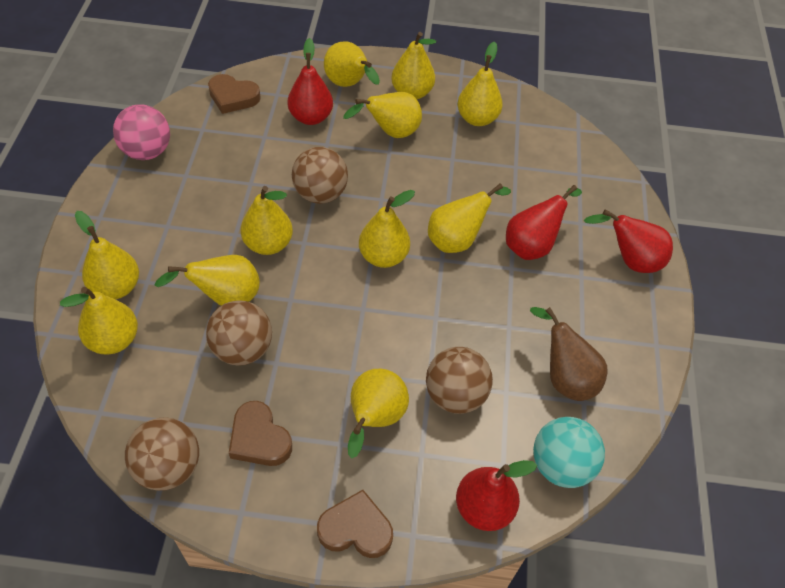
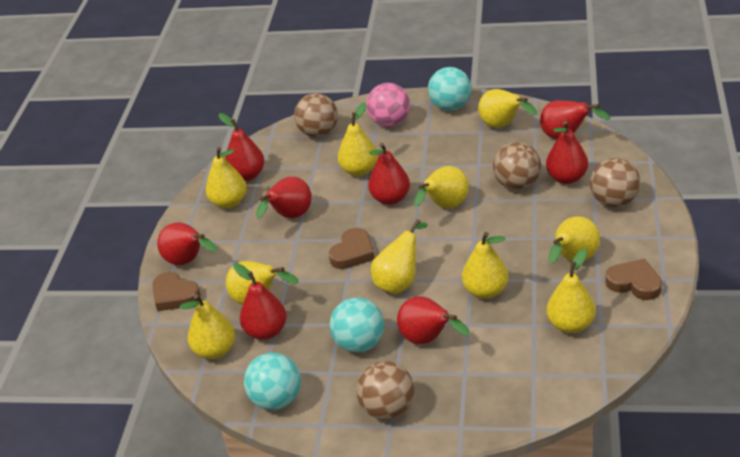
brown pear: [530,307,607,401] = 1 -> none = 0
red pear: [287,38,333,125] [456,460,537,531] [506,185,582,260] [584,209,673,273] = 4 -> [157,222,217,265] [219,113,264,181] [233,263,286,340] [256,177,312,219] [368,143,410,205] [397,296,469,344] [540,100,611,139] [546,121,588,184] = 8
turquoise ball: [533,417,605,488] = 1 -> [244,353,301,410] [329,298,384,353] [428,67,471,111] = 3
yellow pear: [60,287,138,354] [75,211,139,299] [154,255,260,306] [241,186,293,255] [324,41,380,87] [343,92,422,138] [348,369,409,459] [359,190,415,268] [391,32,436,99] [428,183,511,253] [457,42,503,126] = 11 -> [179,294,235,359] [206,147,247,209] [226,261,299,305] [338,103,378,176] [371,219,428,294] [414,166,469,208] [462,232,508,299] [478,89,537,128] [547,249,596,333] [549,216,600,263] = 10

